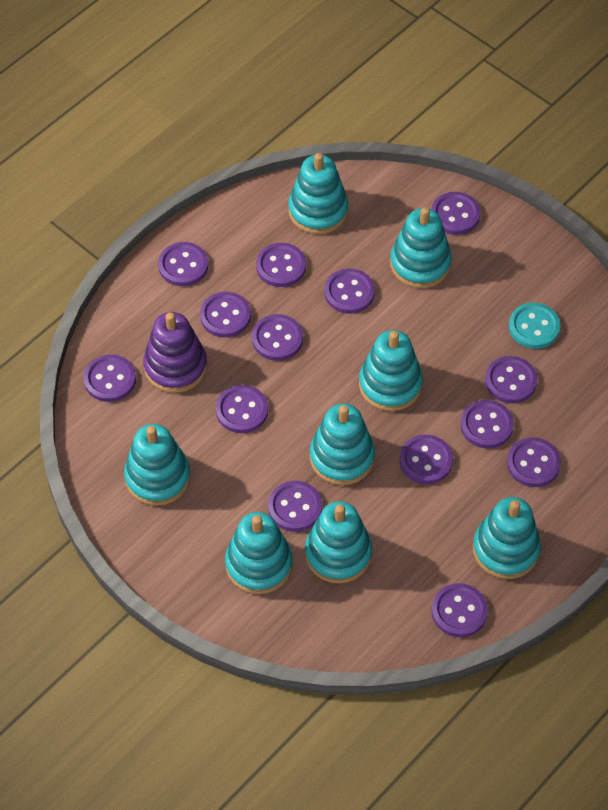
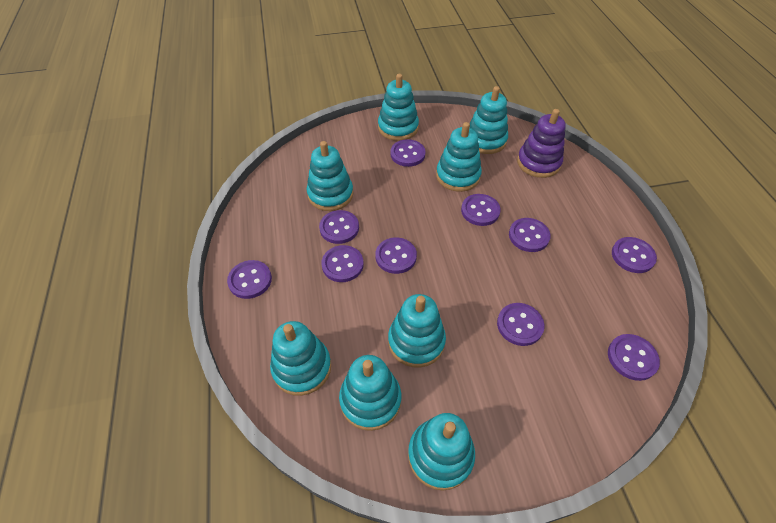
purple button: [84,354,136,402] [158,242,208,286] [200,292,251,337] [216,385,268,433] [252,314,303,361] [256,243,306,287] [268,481,322,532] [324,269,375,314] [399,434,453,484] [431,192,480,235] [432,583,488,637] [460,400,514,448] [485,356,537,403] [507,437,561,487] = 14 -> [227,260,272,299] [319,210,359,244] [321,245,364,282] [375,237,417,274] [390,139,426,167] [461,194,501,226] [497,303,544,346] [509,218,551,252] [608,334,660,381] [612,237,657,273] = 10
turquoise button: [509,303,560,349] = 1 -> none = 0

